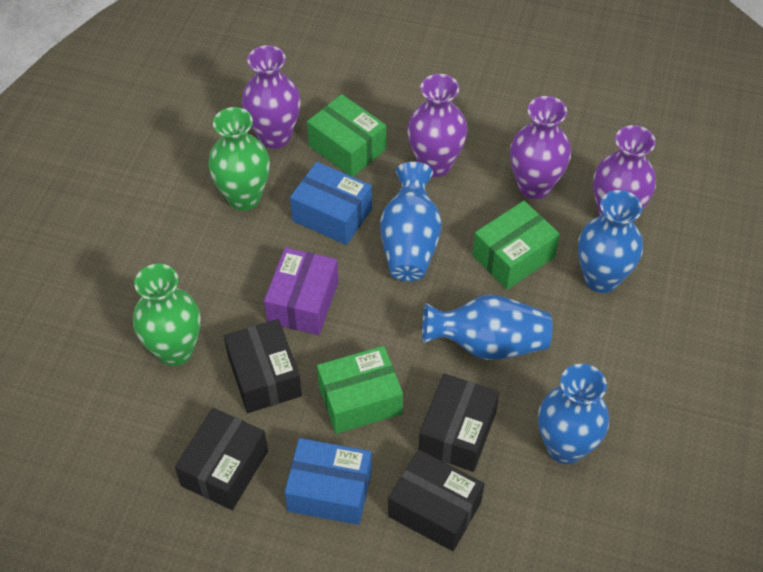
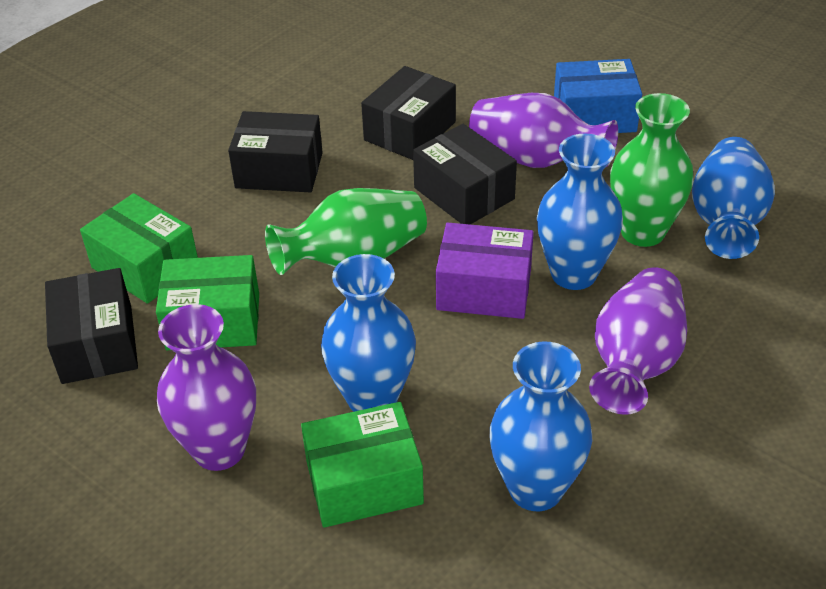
blue box: [285,438,372,525] [290,162,372,245] = 2 -> [554,59,642,133] = 1
purple vase: [242,45,301,149] [407,74,468,177] [510,96,571,199] [593,125,656,216] = 4 -> [157,304,256,471] [469,93,618,168] [589,267,687,415] = 3

